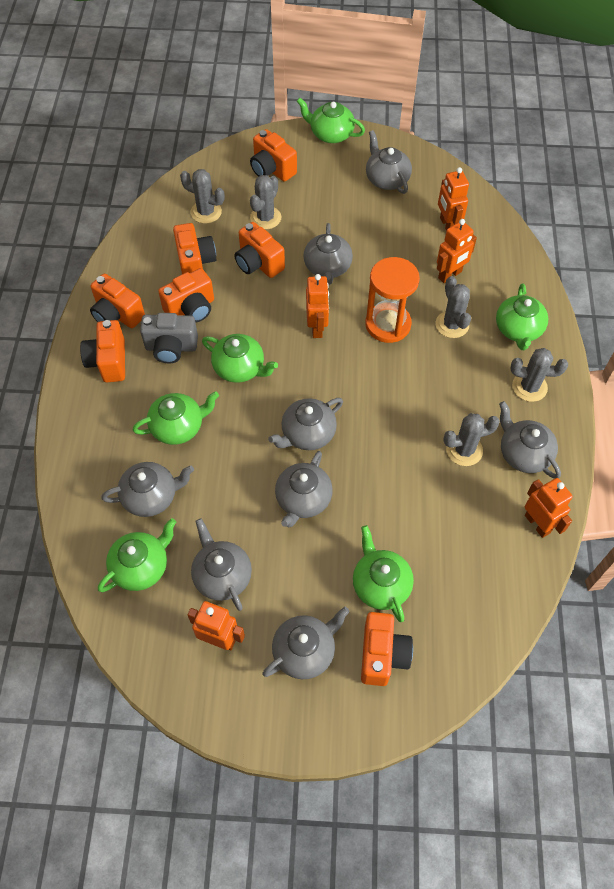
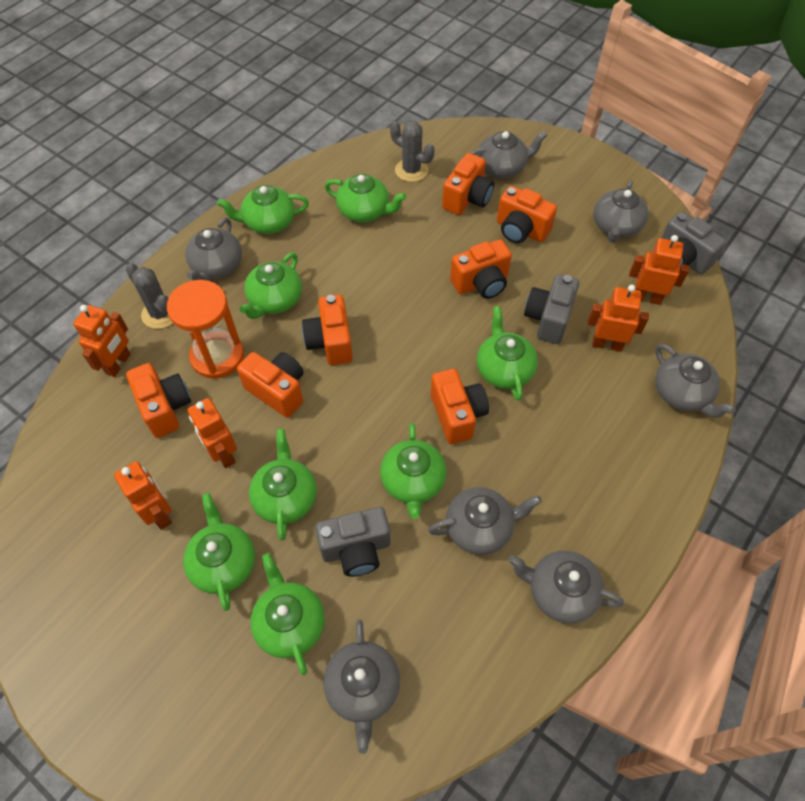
green teapot: [98,518,176,592] [133,391,219,445] [202,334,278,383] [297,98,365,143] [353,525,414,622] [496,284,548,350] = 6 -> [183,493,255,611] [217,185,309,234] [239,252,302,319] [249,429,317,541] [250,553,325,675] [325,174,406,222] [380,423,447,519] [477,306,538,401] = 8
grey cactus: [180,169,225,224] [250,175,281,229] [436,276,471,338] [443,413,500,466] [511,348,568,402] = 5 -> [125,263,173,329] [390,121,435,182] = 2
grey camera: [140,313,198,363] = 1 -> [315,507,390,576] [524,274,579,344] [662,212,726,274] = 3
grey teapot: [101,462,194,517] [191,518,252,611] [262,607,350,679] [268,398,343,450] [275,451,333,527] [304,223,353,285] [366,130,412,194] [499,401,561,479] = 8 -> [185,217,242,281] [323,620,400,754] [428,487,542,555] [470,131,548,178] [508,551,624,624] [593,180,649,243] [655,344,736,418] = 7

